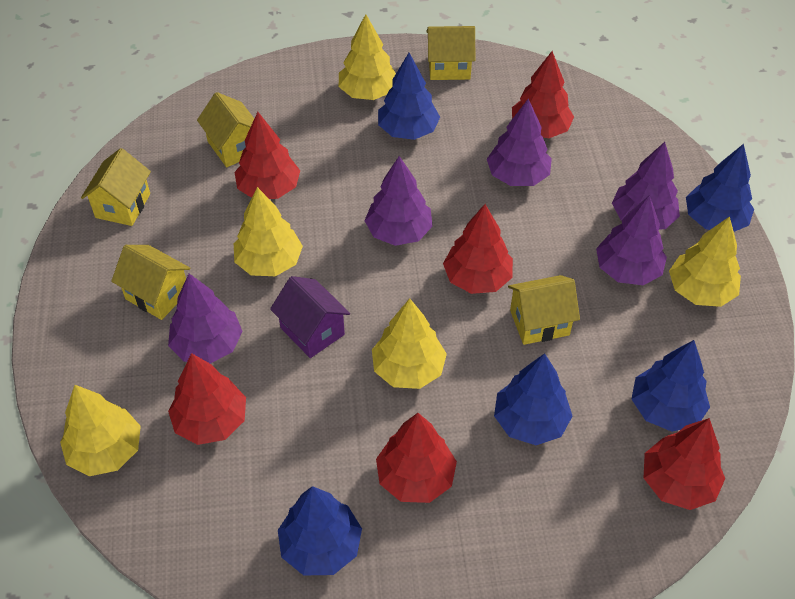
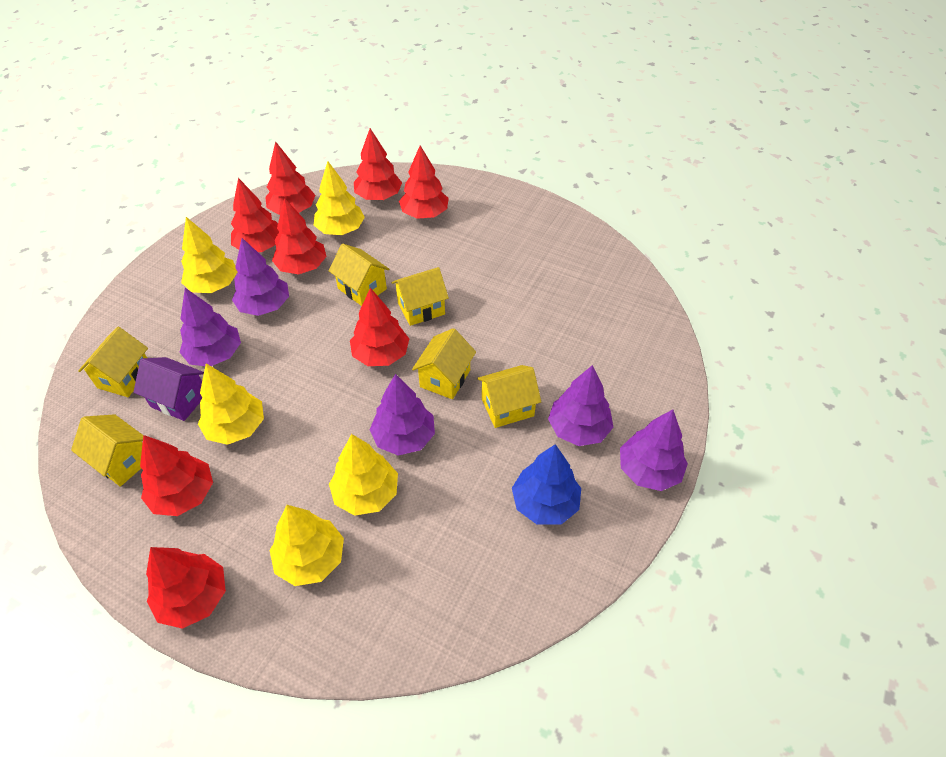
blue tree: [278,486,362,575] [378,53,440,140] [494,353,573,445] [632,340,710,432] [686,144,754,232] = 5 -> [512,444,581,524] = 1
red tree: [168,353,246,445] [234,112,300,199] [376,413,457,503] [443,204,513,294] [512,51,574,138] [644,418,725,510] = 6 -> [140,435,213,516] [146,547,226,629] [231,178,279,252] [265,141,315,215] [272,198,327,274] [350,288,409,366] [354,128,402,200] [399,145,449,219] = 8
yellow house: [81,148,151,226] [111,245,190,320] [197,92,254,167] [426,26,475,80] [508,275,580,345] = 5 -> [71,414,143,487] [78,327,148,397] [329,244,389,306] [392,267,449,326] [412,328,476,399] [477,365,541,428] = 6

